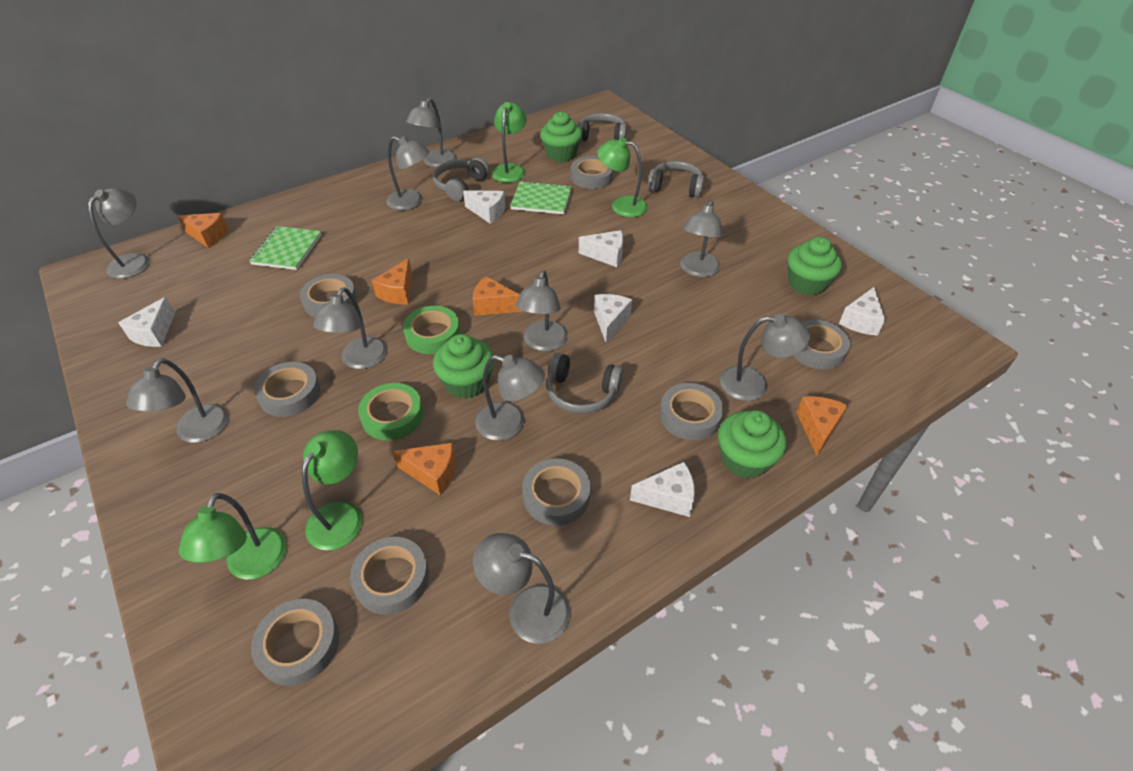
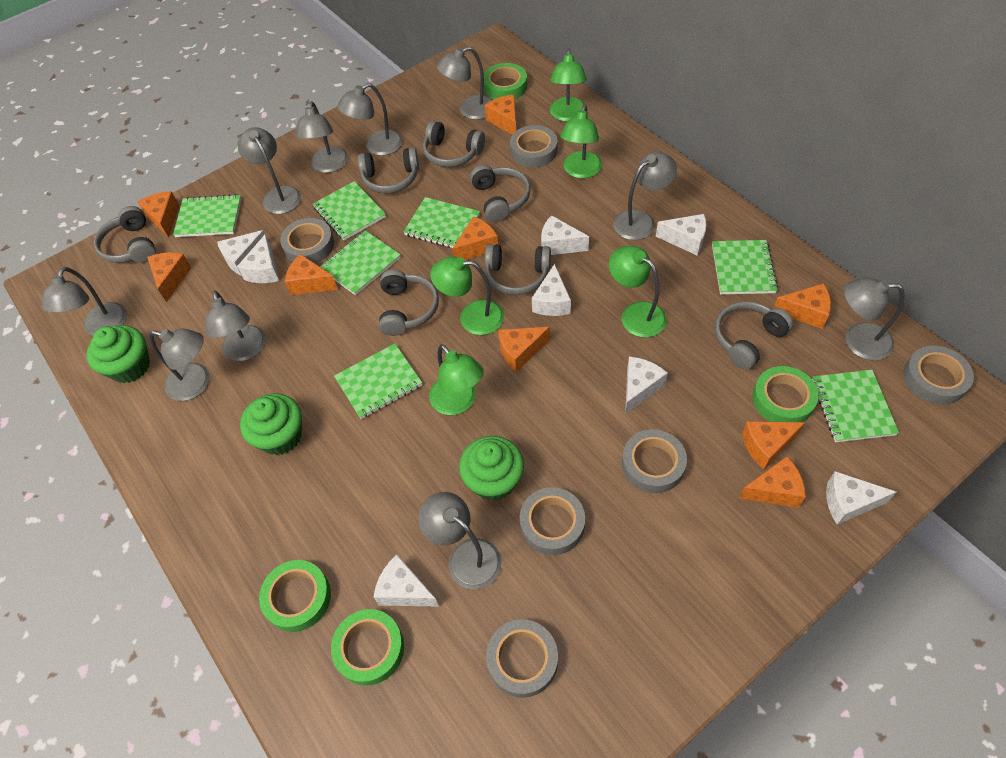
green cupcake: [433,334,494,398] [540,112,582,162] [718,410,786,479] [787,237,842,296] = 4 -> [86,325,150,383] [240,393,302,455] [459,436,524,501] = 3
green lamp: [179,493,287,580] [302,430,363,550] [491,102,527,183] [597,137,648,217] = 4 -> [429,344,484,415] [430,256,504,335] [550,49,587,122] [560,105,602,178] [609,246,667,338] = 5
green notebook: [249,226,322,270] [510,181,572,214] = 2 -> [173,194,242,237] [313,181,386,240] [320,230,401,295] [334,344,422,419] [404,197,480,248] [712,240,778,294] [812,370,899,442] = 7
green tape: [358,383,423,440] [403,306,460,354] = 2 -> [259,560,331,632] [331,609,404,686] [484,63,527,100] [752,366,819,422] = 4
grey headphones: [433,157,490,201] [546,353,624,414] [577,113,627,142] [648,161,704,198] = 4 -> [94,206,156,263] [358,147,419,193] [379,269,439,336] [423,121,485,167] [470,165,531,222] [485,244,551,295] [715,301,794,370] = 7
grey tape: [251,599,339,686] [254,362,320,417] [300,274,357,318] [350,537,429,615] [522,458,591,526] [571,156,614,189] [660,383,724,440] [793,320,850,370] = 8 -> [280,218,334,263] [486,619,558,698] [510,125,558,167] [520,487,585,555] [622,429,687,493] [903,346,974,405] = 6
orange cheese: [177,213,228,248] [372,258,412,304] [392,443,456,496] [472,276,522,316] [796,396,848,456] = 5 -> [138,191,179,238] [147,252,191,302] [285,254,338,295] [452,216,498,260] [485,95,516,135] [498,327,550,372] [739,456,806,508] [742,421,805,469] [774,283,831,329] = 9
white cheese: [118,297,175,347] [463,190,505,224] [579,230,623,267] [594,294,632,343] [630,462,695,517] [839,287,885,336] = 6 -> [217,230,265,276] [237,234,279,283] [373,555,439,606] [532,264,571,316] [541,215,589,255] [625,357,668,414] [656,214,706,255] [826,471,896,524] = 8

